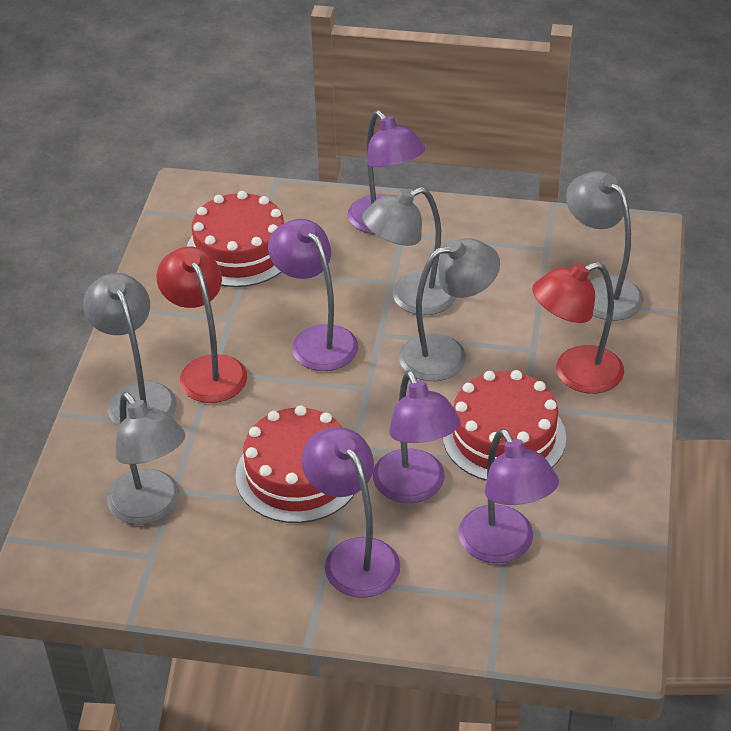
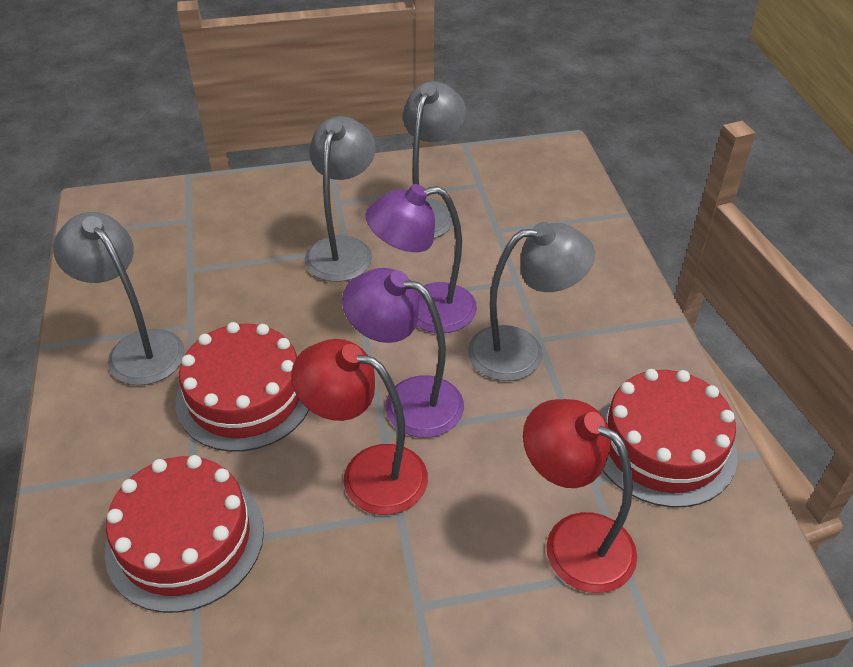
grey lamp: [83,273,177,426] [107,392,185,525] [362,187,456,315] [399,238,500,381] [566,171,644,321] = 5 -> [53,212,185,385] [305,116,376,282] [403,81,466,239] [468,222,595,381] = 4
purple lamp: [268,219,358,371] [301,427,400,598] [348,110,425,234] [373,371,461,503] [458,429,559,563] = 5 -> [342,268,464,438] [366,184,477,333] = 2

